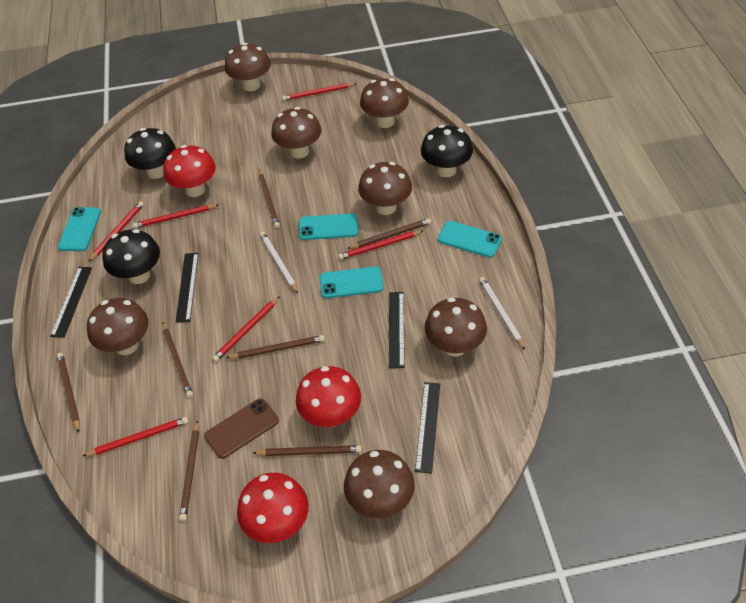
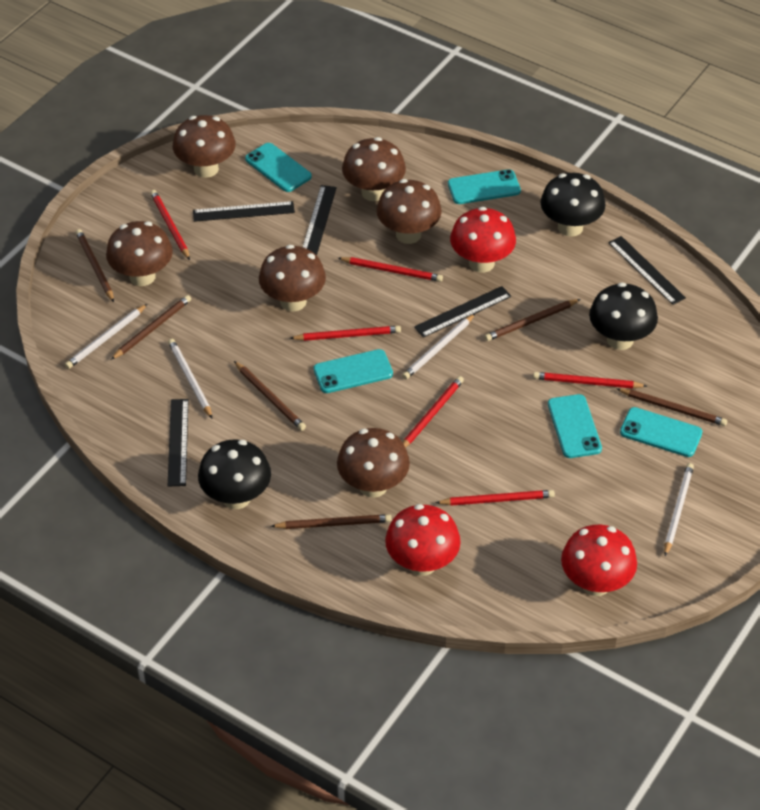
black ruler: [50,267,92,338] [176,253,199,323] [389,292,405,368] [415,382,440,474] = 4 -> [168,399,189,486] [193,201,295,222] [303,185,337,255] [414,286,511,338] [608,236,686,305] = 5
brown mushroom: [87,298,149,355] [225,43,271,91] [271,107,322,158] [344,450,415,519] [358,162,412,215] [360,78,409,128] [424,297,487,357] = 7 -> [106,221,173,286] [173,115,236,178] [259,245,326,311] [337,428,410,498] [342,137,406,201] [377,179,442,244] = 6
brown pencil: [57,353,80,433] [162,323,193,398] [179,420,199,521] [226,335,325,359] [253,445,362,456] [259,170,280,228] [347,218,431,249] = 7 -> [76,229,114,302] [111,295,191,360] [234,361,306,431] [271,514,392,529] [485,299,580,341] [616,388,727,426] = 6
brown phone: [204,398,279,459] = 1 -> none = 0
turquoise phone: [58,207,101,251] [299,213,358,240] [320,266,384,298] [438,221,502,258] = 4 -> [245,143,312,192] [313,349,393,393] [448,169,521,204] [548,394,602,458] [620,407,702,457] = 5
white pencil: [260,232,298,293] [479,277,525,350] = 2 -> [65,304,147,369] [168,339,212,418] [402,314,475,379] [664,463,694,556] = 4

